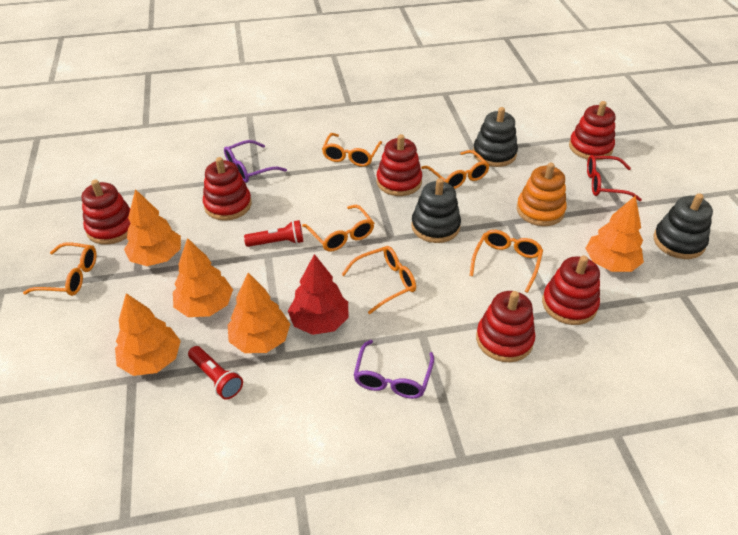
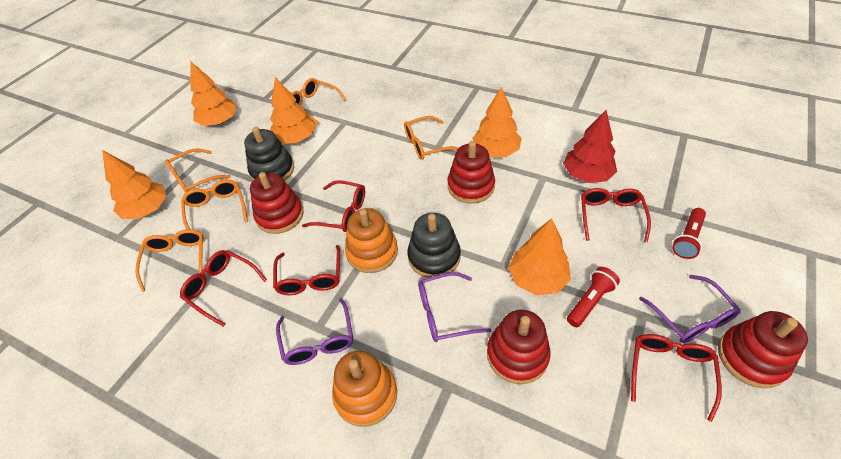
black stacking toy: [411,178,461,243] [473,107,518,167] [653,193,713,259] = 3 -> [244,127,294,181] [407,213,461,278] = 2
orange glasses: [23,242,97,296] [302,205,374,252] [322,133,382,167] [341,246,416,314] [421,150,490,189] [470,230,543,293] = 6 -> [135,229,204,292] [165,148,231,193] [181,180,248,229] [291,78,347,125] [404,116,459,160] = 5
orange stacking toy: [517,163,566,226] = 1 -> [332,351,397,427] [345,208,398,273] = 2
purple glasses: [224,140,287,183] [354,340,434,399] = 2 -> [276,299,353,365] [418,272,491,342] [639,275,741,343] = 3
red glasses: [587,155,642,201] = 1 -> [180,250,267,327] [273,245,340,295] [302,180,365,232] [581,188,651,243] [631,334,722,422] = 5
red stacking toy: [82,180,131,244] [203,157,252,221] [377,134,422,196] [476,291,535,362] [542,256,600,325] [569,101,615,160] = 6 -> [250,172,304,234] [447,141,495,204] [487,310,551,384] [718,311,808,388] = 4

